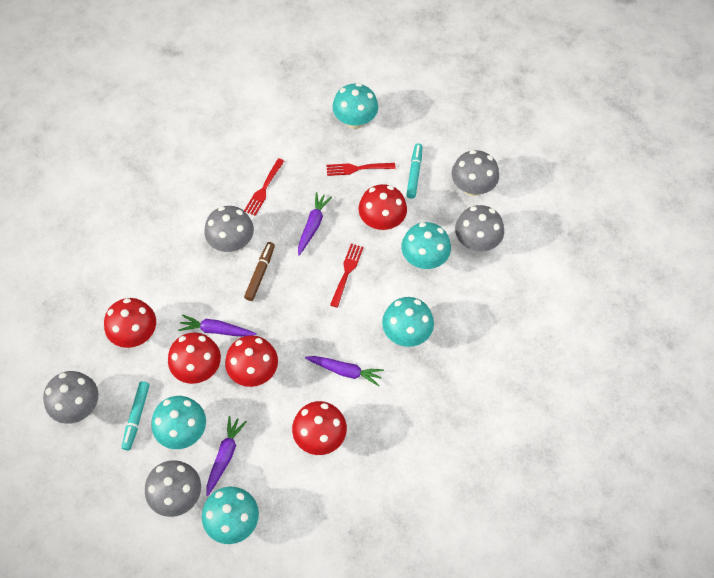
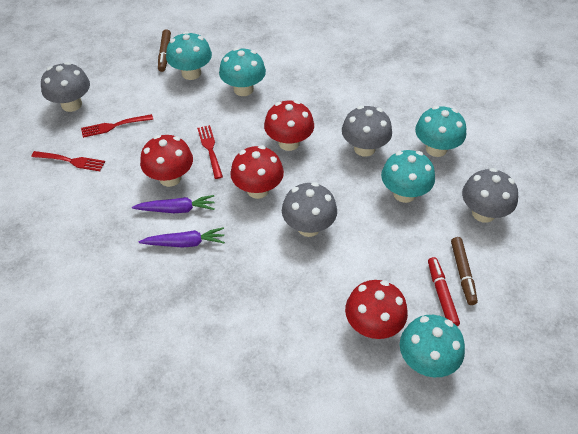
brown marker: [244,242,275,301] = 1 -> [158,29,171,72] [451,237,478,305] = 2
grey mushroom: [43,371,99,424] [145,460,201,517] [204,206,254,252] [452,150,499,196] [455,205,504,251] = 5 -> [41,62,90,112] [282,182,337,237] [342,105,392,157] [462,168,518,223] = 4
purple carrot: [178,315,257,337] [207,416,247,496] [298,192,332,256] [305,356,384,386] = 4 -> [132,195,215,213] [138,227,225,248] = 2
red marker: none = 0 -> [428,257,460,326] = 1
red mushroom: [104,298,156,348] [168,332,221,384] [225,335,278,387] [292,401,347,455] [358,184,407,230] = 5 -> [140,135,193,187] [230,145,284,199] [264,100,314,151] [345,280,408,339] = 4
turquoise marker: [122,381,150,450] [406,143,422,199] = 2 -> none = 0

